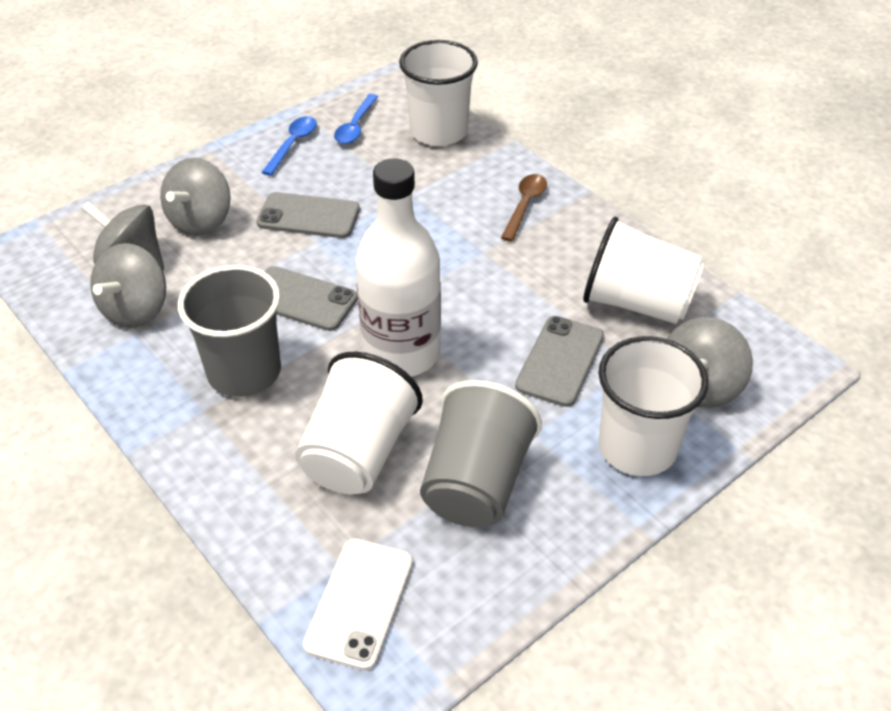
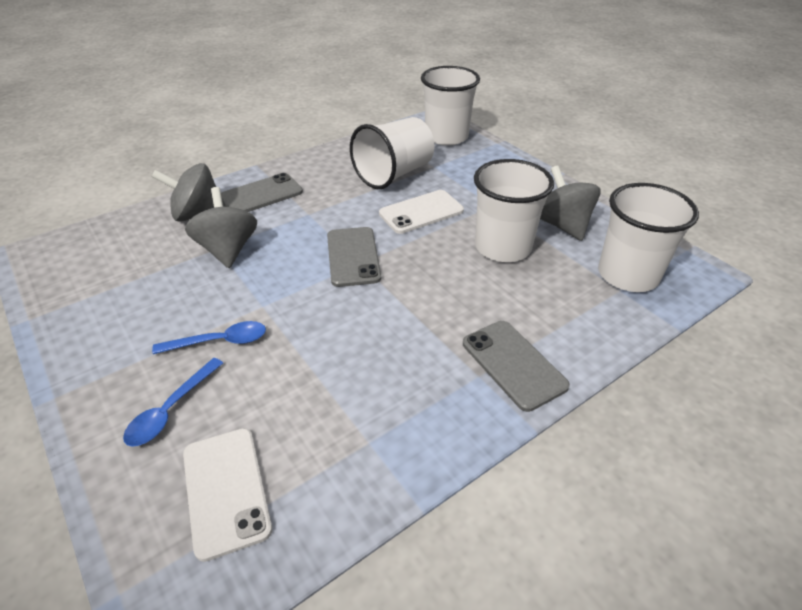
brown spoon: [501,174,547,242] = 1 -> none = 0
grey cup: [178,265,281,397] [420,380,542,527] = 2 -> none = 0
grey spinning top: [82,201,164,270] [90,243,166,328] [160,158,230,236] [667,317,753,408] = 4 -> [151,163,226,222] [185,187,257,268] [540,165,600,241] = 3
white bottle: [355,158,441,377] = 1 -> none = 0
white phone: [303,539,413,671] = 1 -> [183,428,272,562] [379,190,464,234] = 2

